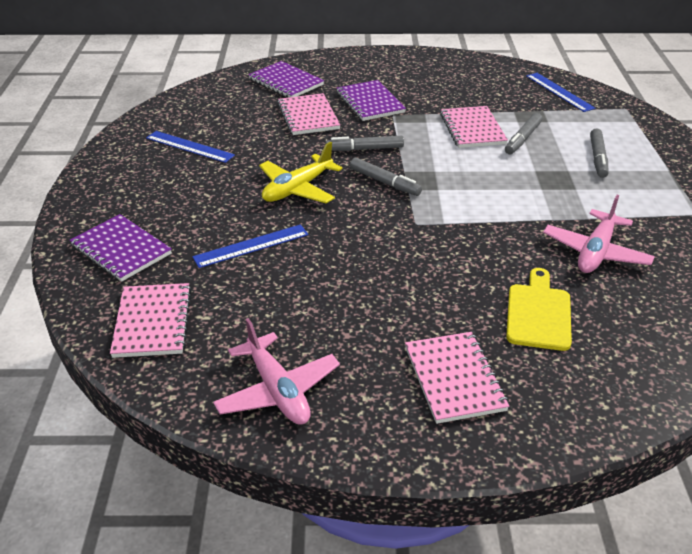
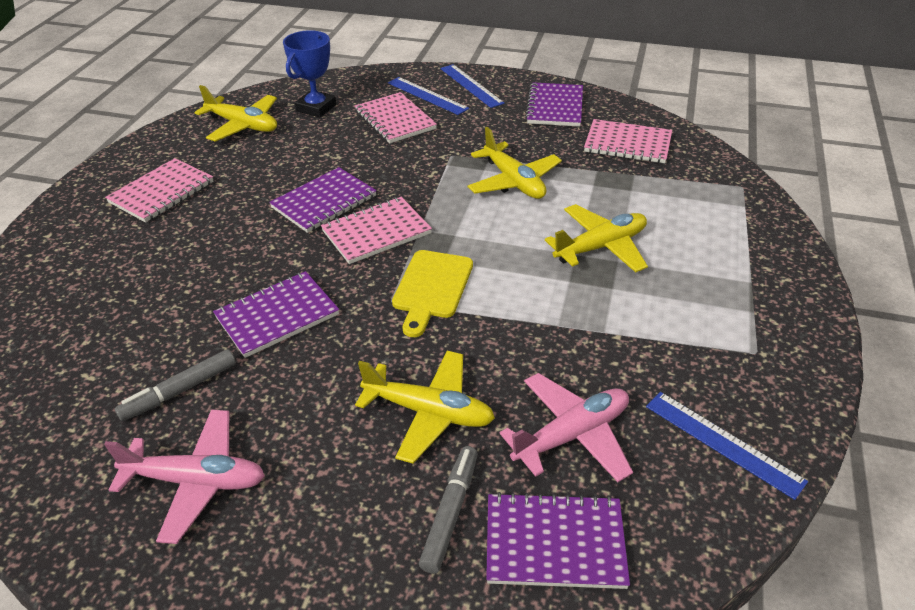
blue trophy: none = 0 -> [283,30,336,117] = 1
grey marker: [326,136,404,151] [350,158,422,196] [505,113,542,154] [590,129,609,178] = 4 -> [115,349,236,421] [419,446,478,574] = 2
purple notebook: [70,214,172,282] [248,61,324,98] [337,80,406,121] = 3 -> [213,271,339,358] [269,167,377,233] [486,492,630,589] [525,82,583,127] = 4
yellow plane: [259,142,342,203] = 1 -> [194,85,277,142] [355,351,495,464] [468,127,562,199] [545,204,648,272] = 4

